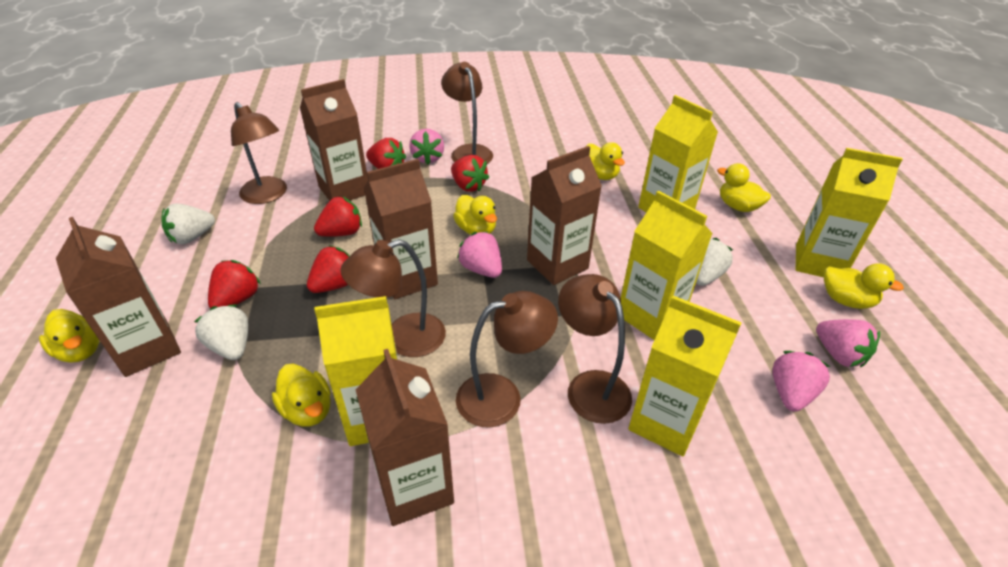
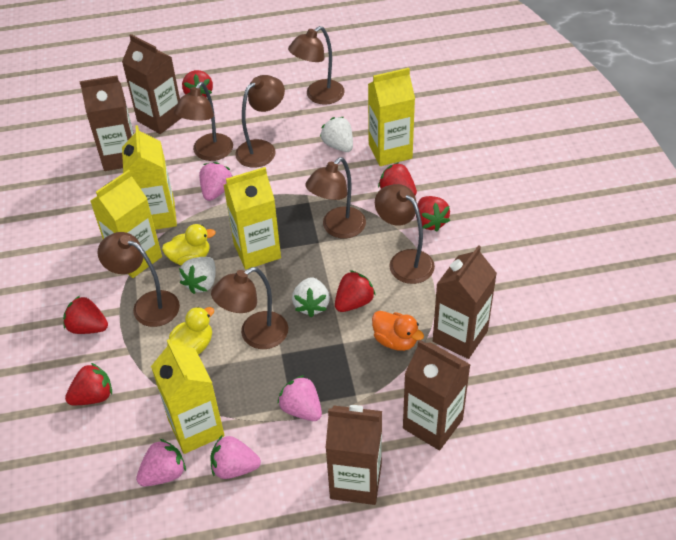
brown lamp: [231,102,287,204] [340,239,446,357] [441,62,493,164] [456,291,558,428] [558,274,632,424] = 5 -> [98,232,180,327] [174,82,233,161] [211,267,288,349] [235,75,285,168] [288,26,345,105] [305,157,366,238] [375,184,435,284] = 7
orange duck: none = 0 -> [372,311,424,351] = 1
red strawberry: [208,260,261,308] [307,245,350,293] [314,196,362,237] [366,138,406,169] [451,155,489,192] = 5 -> [63,296,108,334] [65,363,112,405] [182,70,213,98] [335,270,376,312] [378,162,417,195] [416,196,450,232] = 6
yellow duck: [39,309,100,362] [272,364,331,427] [453,195,497,235] [586,142,625,180] [717,163,771,212] [824,263,904,309] = 6 -> [162,224,216,265] [167,307,214,355] = 2

